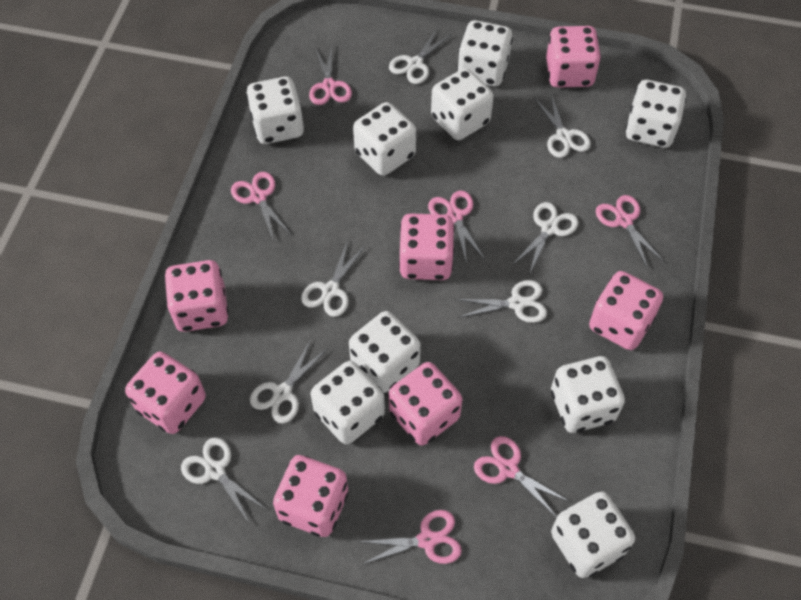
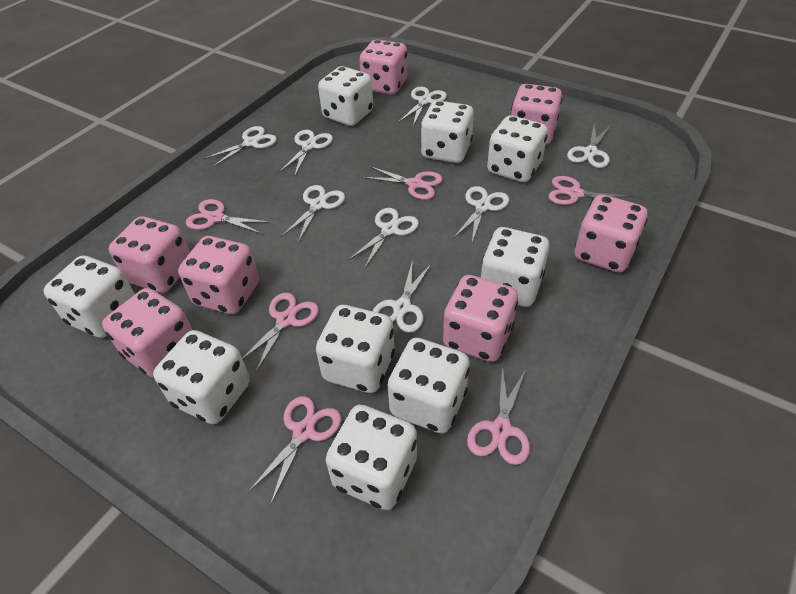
white scissors: [181,437,266,523] [250,340,328,423] [301,240,365,317] [389,27,452,84] [455,280,547,323] [512,202,579,272] [534,94,591,158] = 7 -> [204,126,277,167] [279,130,333,175] [281,185,345,242] [348,208,419,269] [373,260,432,333] [399,87,447,126] [453,186,509,243] [567,124,611,168] = 8

